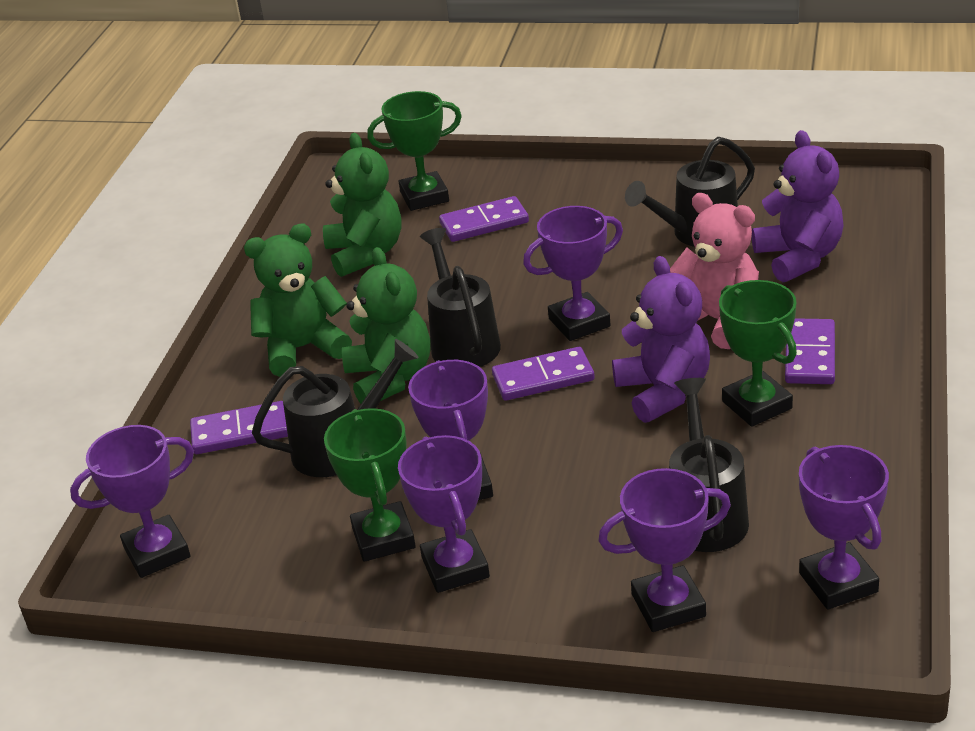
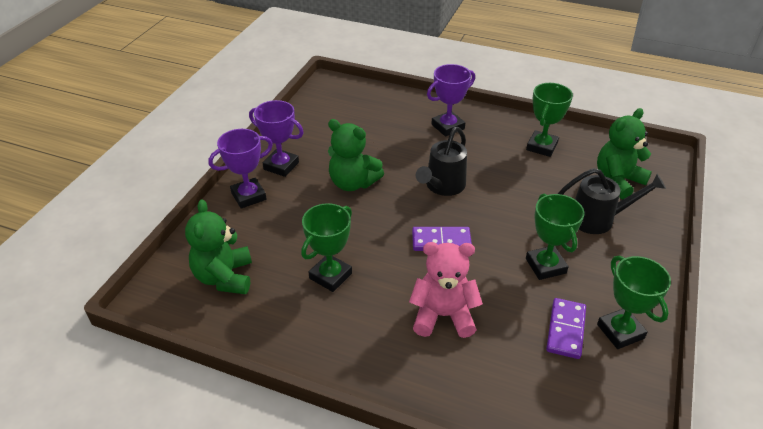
black watering can: [252,339,419,477] [420,228,501,367] [625,137,755,247] [669,378,749,552] = 4 -> [416,127,467,196] [558,168,666,234] = 2
green trophy: [324,408,416,562] [367,91,462,211] [719,280,797,427] = 3 -> [301,203,352,292] [526,83,573,157] [526,193,585,280] [597,255,671,349] = 4
purple domino: [190,401,288,454] [439,196,529,242] [492,347,595,401] [785,318,835,384] = 4 -> [412,227,472,251] [546,298,586,359] = 2
purple teddy bear: [612,256,710,423] [752,130,844,282] = 2 -> none = 0
purple trophy: [70,425,194,578] [398,435,490,593] [408,360,493,500] [523,206,623,341] [598,468,731,632] [799,445,889,610] = 6 -> [208,129,273,209] [249,100,304,177] [427,64,475,137] = 3

